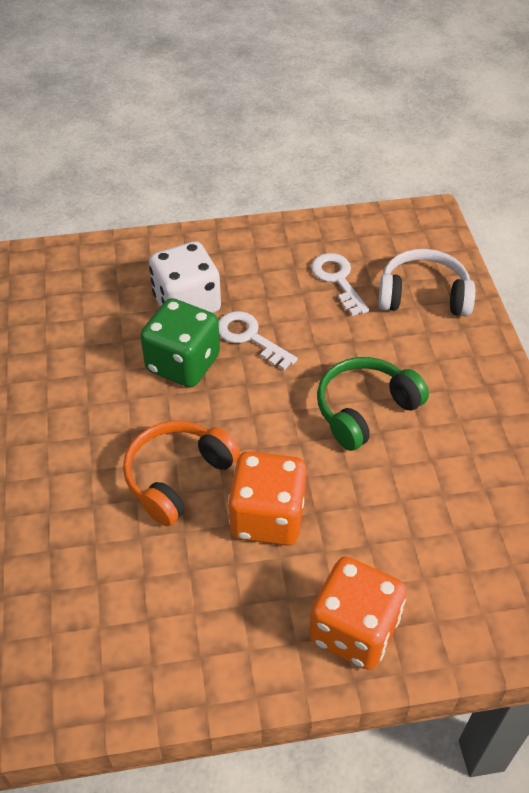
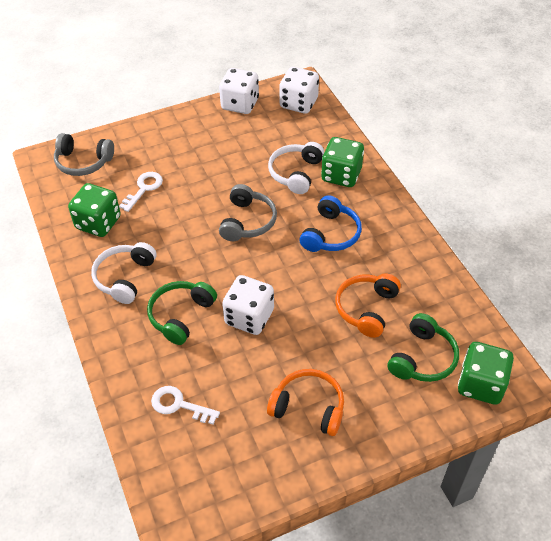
blue headphones: none = 0 -> [300,195,362,252] = 1
green dice: [140,298,220,387] = 1 -> [68,183,121,237] [321,137,364,187] [458,342,514,405] = 3
green headphones: [317,357,429,451] = 1 -> [147,281,217,345] [388,313,459,382] = 2
grey headphones: none = 0 -> [54,133,114,176] [219,184,277,241] = 2
orange dice: [228,451,306,546] [309,557,406,670] = 2 -> none = 0
orange headphones: [123,421,240,526] = 1 -> [267,369,344,436] [335,274,401,338] = 2
white dice: [149,241,221,313] = 1 -> [219,68,259,114] [222,275,274,335] [279,67,319,114] = 3
white headphones: [379,249,475,316] = 1 -> [91,242,156,304] [268,142,324,194] = 2

